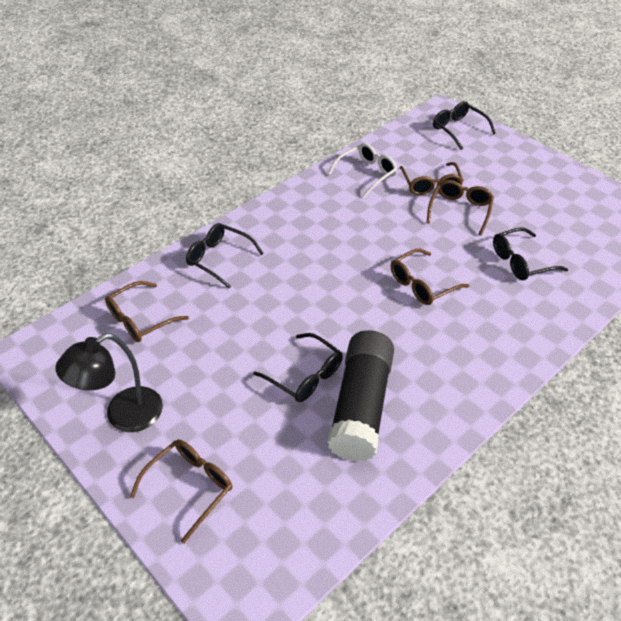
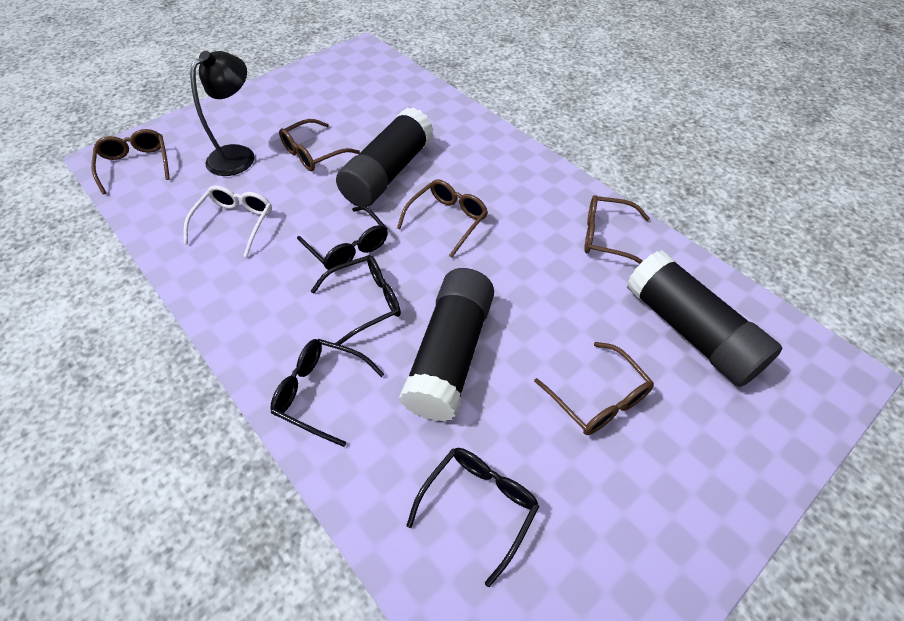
black glue stick: [327,330,394,462] = 1 -> [336,107,434,207] [399,268,494,422] [627,250,782,387] = 3

